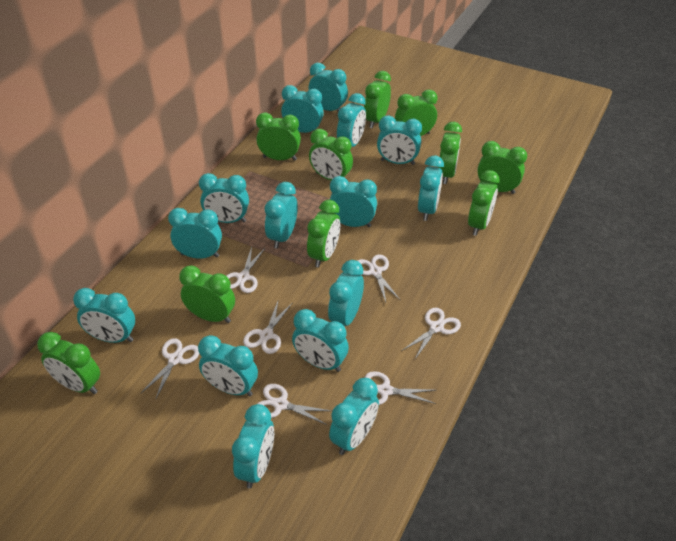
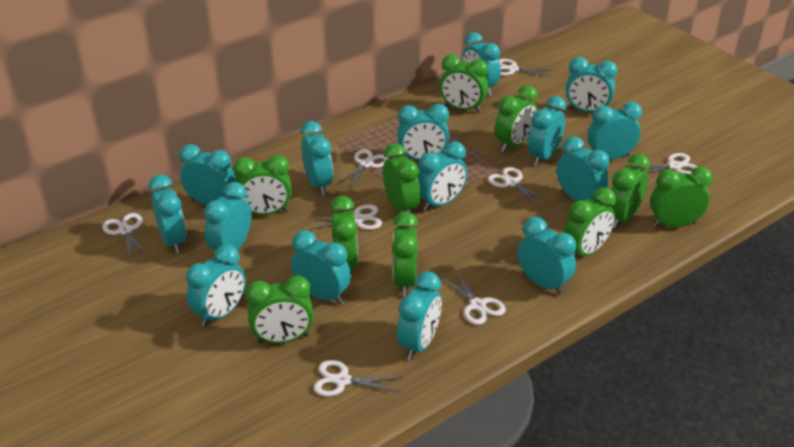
white scissors: [141,338,199,398] [226,247,266,293] [243,299,293,354] [257,384,331,425] [357,255,400,302] [365,371,436,405] [403,308,461,359] = 7 -> [102,213,148,260] [309,204,382,230] [314,360,401,397] [337,149,389,190] [440,270,506,325] [488,167,550,207] [499,59,553,77] [635,153,697,174] = 8

